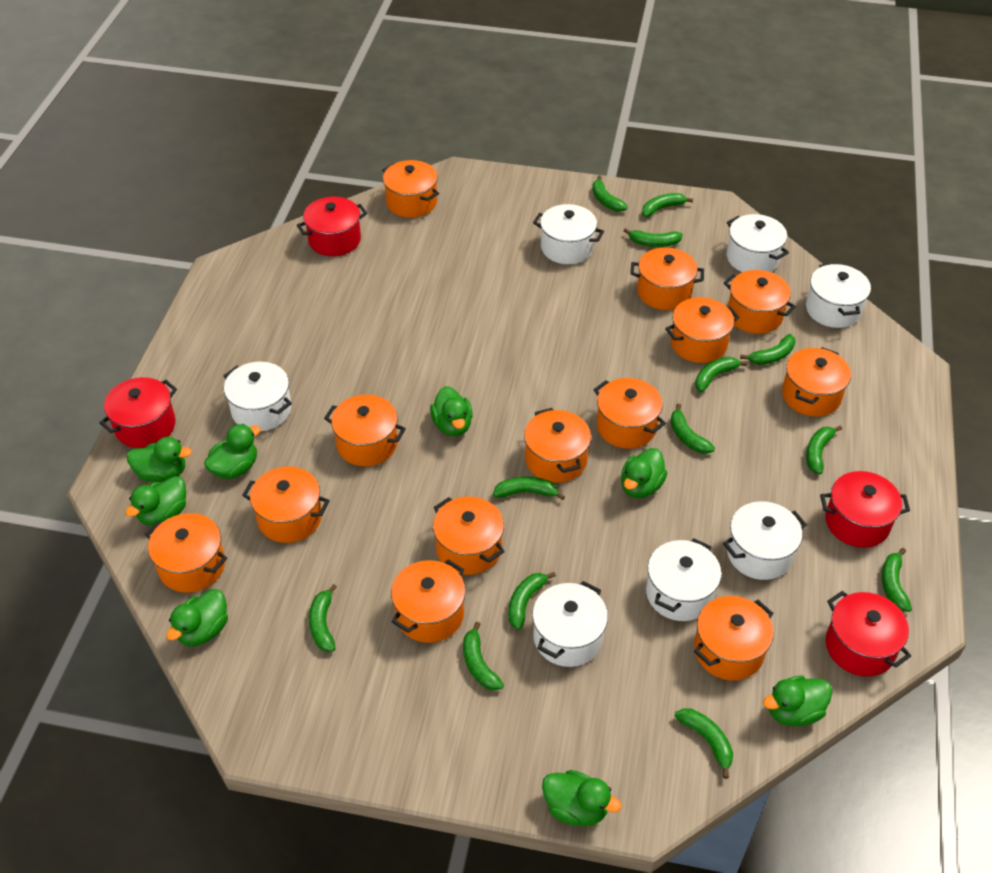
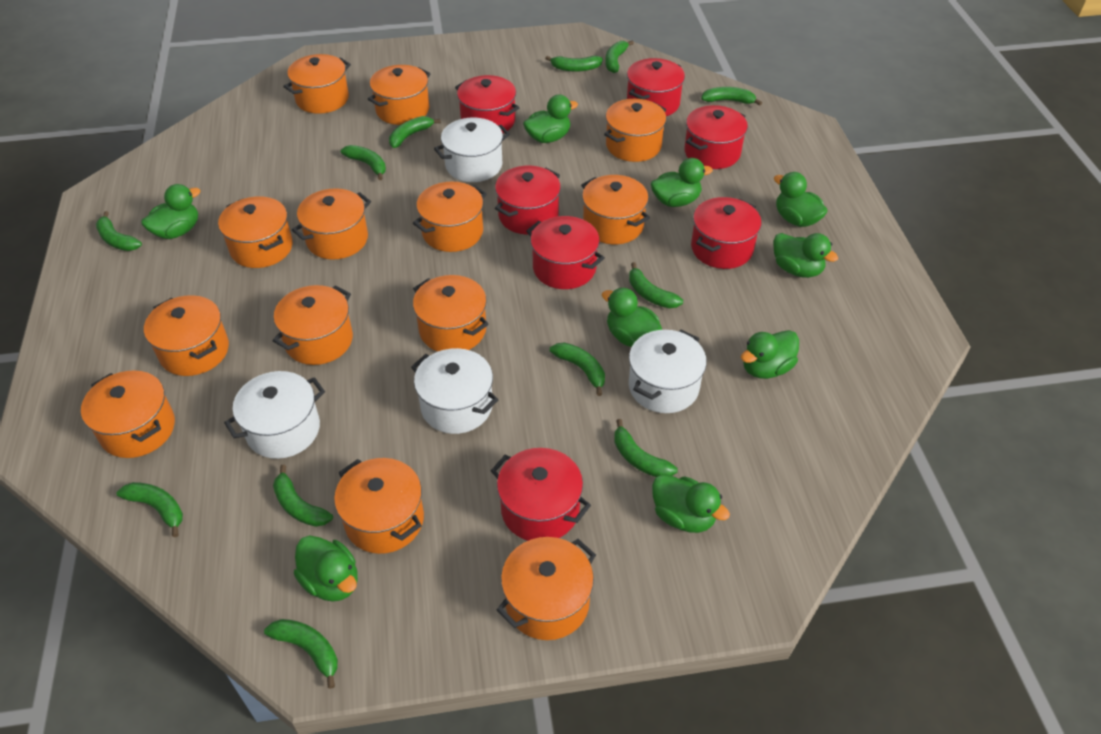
green banana: [309,584,337,652] [463,622,504,691] [493,477,565,500] [509,572,556,630] [592,176,628,212] [624,228,683,247] [642,193,693,217] [671,404,715,454] [675,708,733,779] [695,357,748,392] [740,334,795,365] [806,425,842,474] [882,548,912,612] = 13 -> [96,211,142,251] [116,482,183,537] [264,619,338,689] [273,465,333,527] [341,145,386,180] [389,116,441,148] [545,56,603,72] [550,342,605,396] [605,41,634,73] [614,419,678,477] [629,262,683,308] [701,87,762,105] = 12
green duck: [125,476,186,526] [127,437,192,482] [166,589,228,646] [204,424,261,479] [430,386,473,436] [542,770,621,826] [621,448,667,498] [763,675,833,726] = 8 -> [141,184,201,239] [294,535,358,602] [523,95,578,143] [602,288,662,347] [651,158,713,207] [652,474,730,533] [741,330,799,379] [773,233,838,278] [774,172,828,227] = 9
red pot: [99,377,177,448] [297,197,367,256] [820,471,910,548] [825,591,911,677] = 4 -> [455,75,519,133] [491,448,591,541] [495,166,561,234] [526,216,605,289] [627,58,685,116] [684,105,748,169] [691,197,761,269] = 7
white pot: [224,362,292,431] [532,581,608,667] [533,204,604,264] [646,538,721,621] [723,501,807,580] [727,214,789,272] [806,263,871,328] = 7 -> [224,371,325,459] [411,348,498,434] [434,118,510,182] [629,330,707,413] = 4

